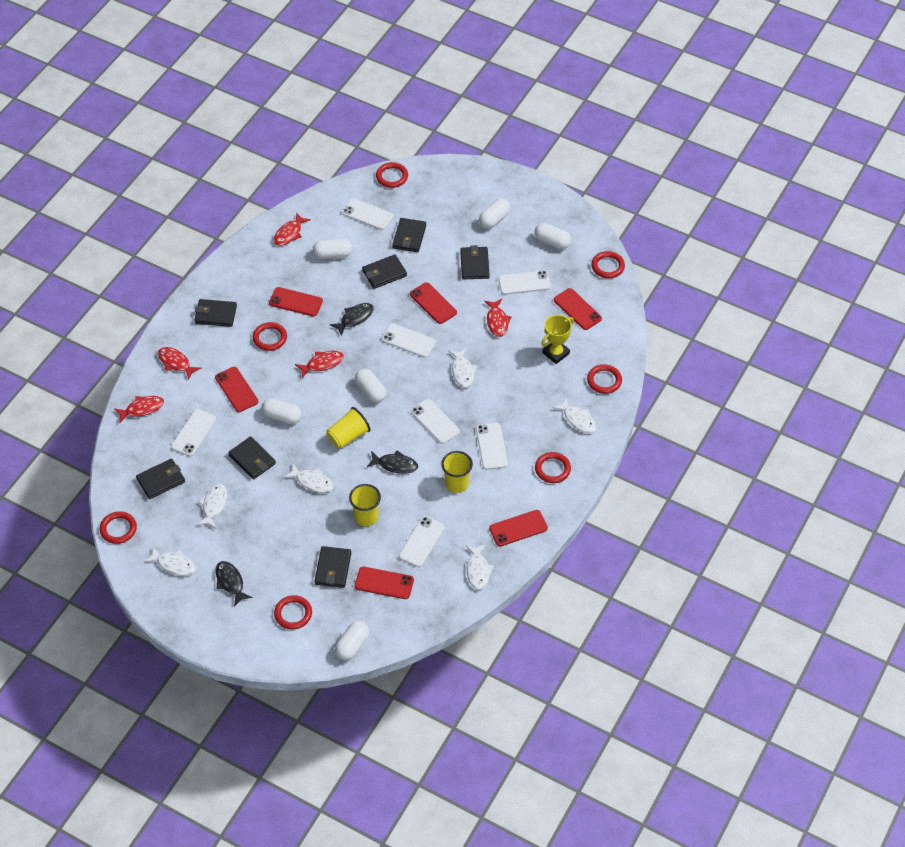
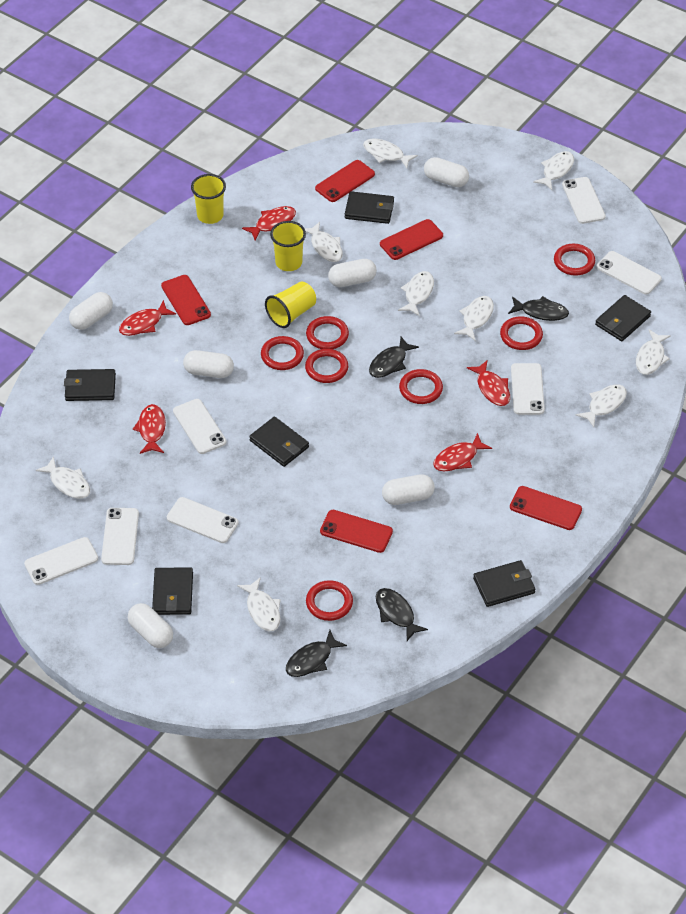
black fish: [215,561,252,606] [330,303,374,336] [367,450,418,474] = 3 -> [286,630,347,677] [369,337,419,378] [376,588,428,641] [508,296,569,321] = 4
black wallet: [136,459,185,499] [194,299,237,327] [228,436,276,479] [315,546,351,588] [362,254,407,289] [392,218,426,252] [460,245,490,279] = 7 -> [64,369,116,401] [152,568,193,615] [249,417,309,467] [345,191,394,224] [473,560,535,607] [595,295,651,341] = 6
red phone: [215,367,258,412] [269,287,323,317] [355,567,414,599] [410,282,457,324] [489,510,548,546] [554,288,602,330] = 6 -> [161,275,211,325] [315,160,375,202] [320,510,393,553] [380,219,443,260] [510,486,582,530] = 5
white fish: [144,546,196,576] [197,484,227,528] [284,463,334,493] [449,348,477,387] [466,544,494,590] [553,398,596,433] = 6 -> [36,456,90,499] [237,577,281,631] [305,222,343,262] [363,139,418,168] [398,271,434,316] [454,296,494,341] [533,151,574,190] [575,384,627,427] [636,329,671,375] = 9
yellow trophy: [541,315,574,364] = 1 -> none = 0

